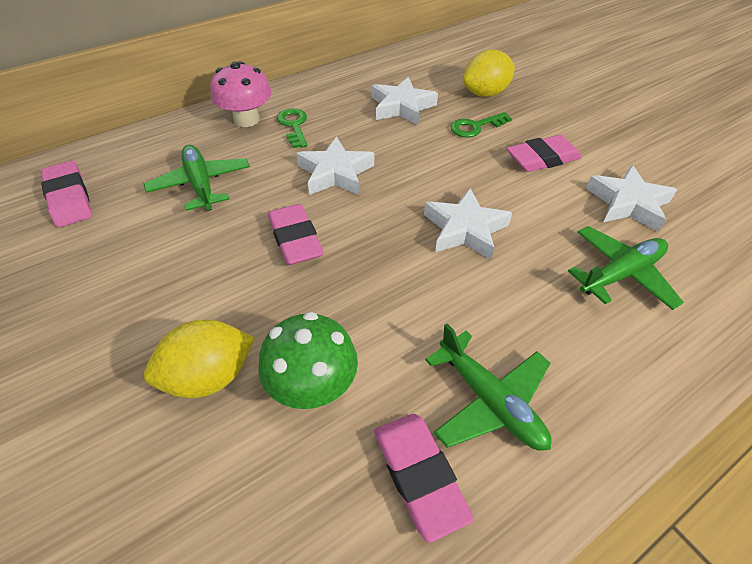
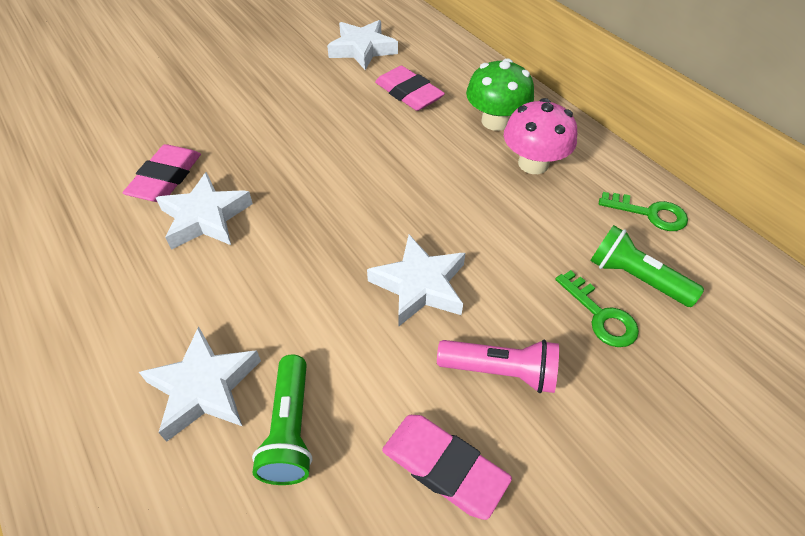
green flashlight: none = 0 -> [252,355,312,485] [590,225,704,307] = 2
green plane: [144,145,250,211] [425,324,552,451] [568,226,684,310] = 3 -> none = 0
pink eraser: [41,161,92,227] [268,204,324,265] [374,414,474,543] [507,135,582,172] = 4 -> [123,144,201,202] [375,66,445,111] [382,415,512,520] = 3
pink flashlight: none = 0 -> [437,340,559,393] = 1
yellow lemon: [144,320,255,398] [463,50,515,97] = 2 -> none = 0

